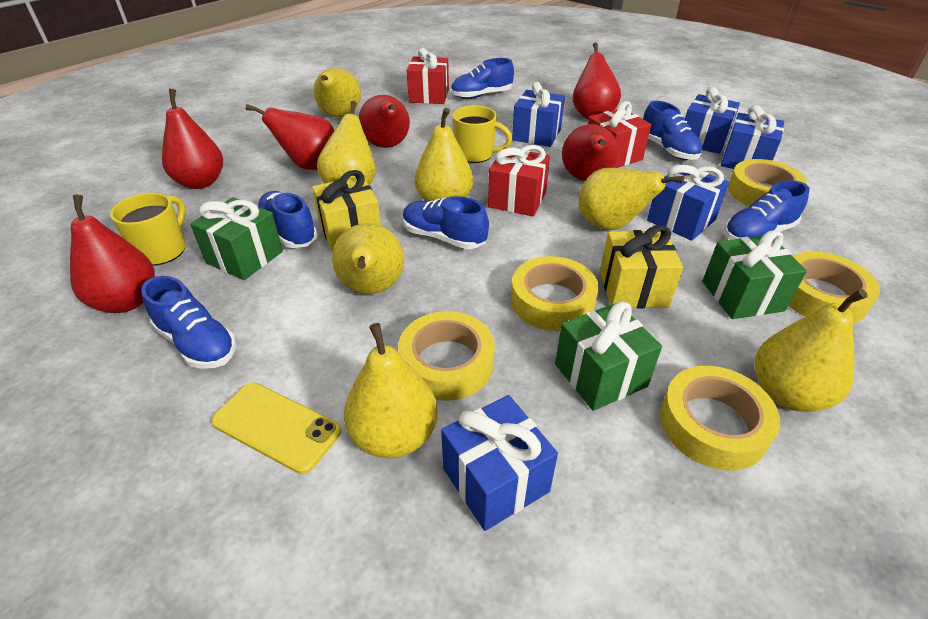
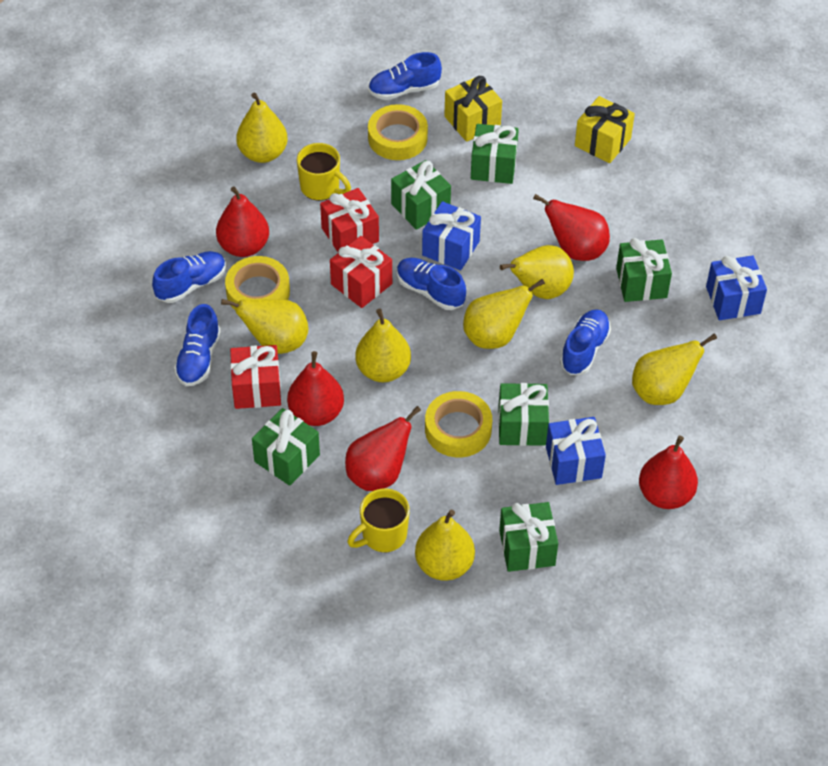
blue gift: [441,395,558,531] [512,82,565,147] [647,164,729,241] [685,87,740,154] [721,105,784,169] = 5 -> [422,201,481,270] [546,417,606,485] [706,255,767,320] = 3
blue shoe: [141,276,236,369] [258,191,318,248] [403,196,489,249] [451,58,514,99] [643,101,703,160] [724,180,809,240] = 6 -> [152,251,226,303] [174,304,221,386] [368,52,442,100] [397,258,466,310] [560,309,611,375] = 5
green gift: [190,197,283,280] [555,302,662,411] [702,230,807,319] = 3 -> [252,408,320,486] [391,160,451,230] [471,124,519,184] [498,383,549,446] [499,502,558,572] [616,238,672,302] = 6
red pear: [70,195,155,313] [162,89,223,189] [246,104,335,170] [359,95,410,148] [562,124,619,181] [573,43,621,120] = 6 -> [216,186,269,257] [287,351,344,426] [345,406,421,491] [533,194,610,261] [639,435,698,509] = 5
yellow phone: [211,382,342,474] = 1 -> none = 0
yellow tape: [398,311,495,401] [511,256,599,331] [660,366,780,471] [728,159,807,206] [788,251,880,324] = 5 -> [225,256,290,310] [368,104,428,160] [425,391,492,457] = 3

